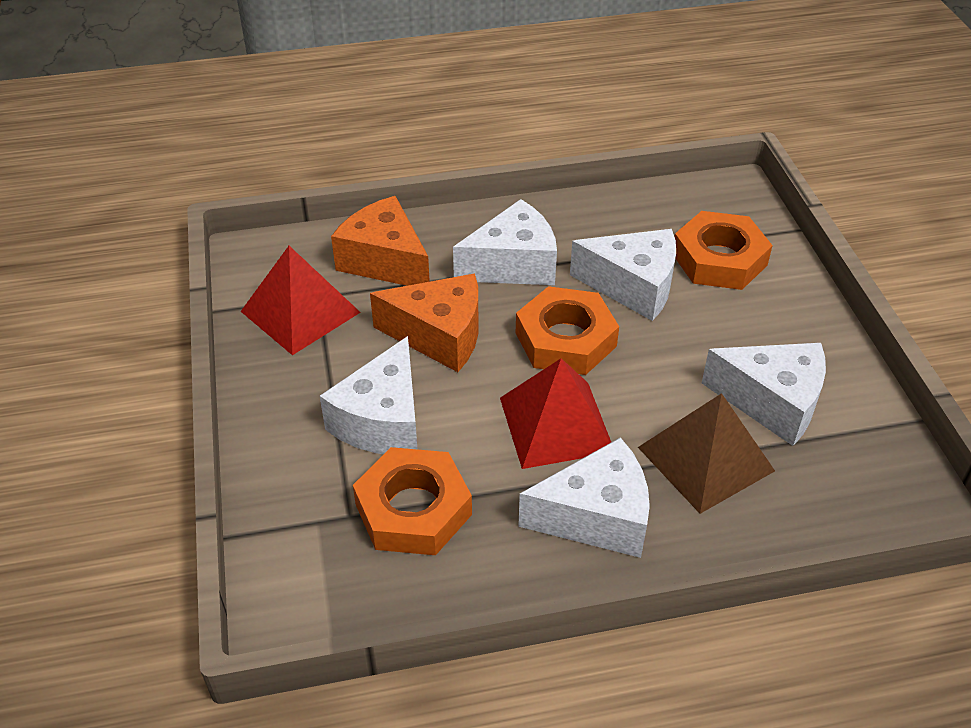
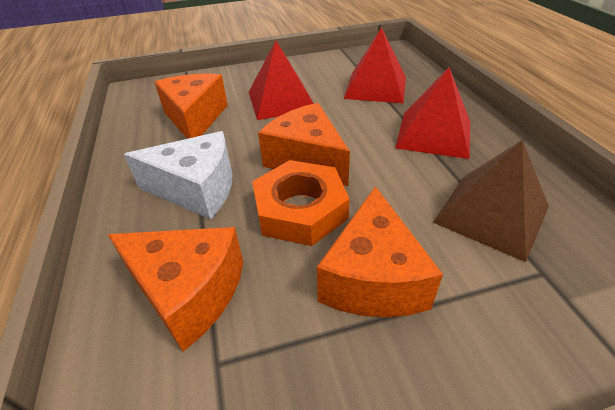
orange cheese: [331,196,430,286] [370,274,478,372] = 2 -> [108,227,243,351] [154,73,228,139] [258,103,350,186] [317,186,443,317] = 4
orange nut: [353,447,472,555] [516,286,619,375] [675,211,773,290] = 3 -> [252,160,349,246] = 1
red pyramid: [240,246,361,355] [500,358,611,469] = 2 -> [249,41,314,120] [344,27,406,103] [395,68,470,159] = 3
white cheese: [320,336,417,454] [453,199,557,285] [518,437,650,558] [570,229,676,321] [702,343,826,446] = 5 -> [124,131,233,220] = 1

